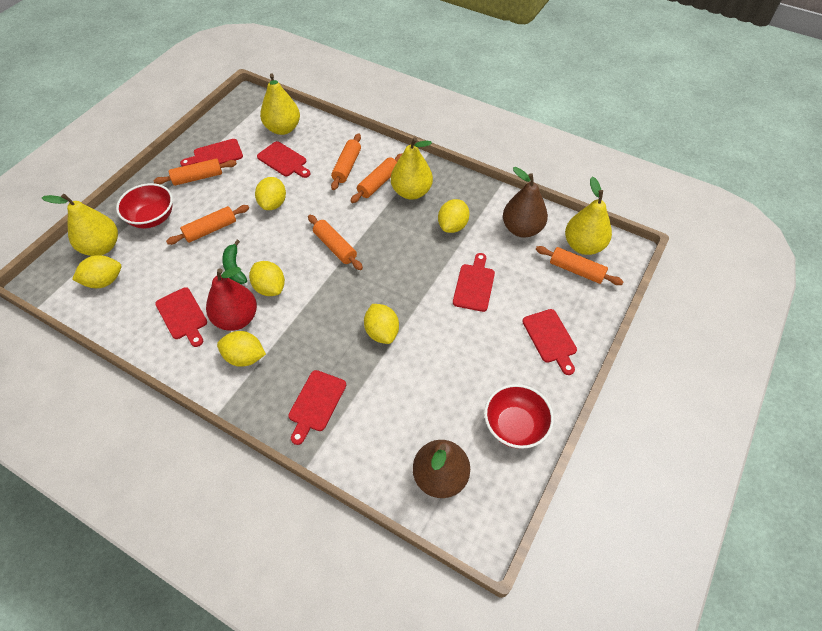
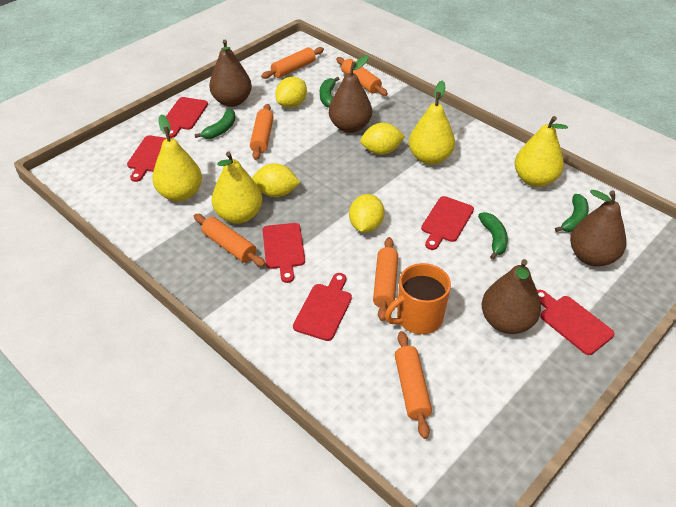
brown pear: [413,440,470,498] [503,167,548,238] = 2 -> [209,40,252,107] [329,55,372,133] [482,259,541,334] [570,190,626,267] = 4
green banana: [222,240,247,284] = 1 -> [195,109,236,139] [320,77,339,108] [478,212,508,260] [555,194,589,232] = 4
orange mug: none = 0 -> [385,263,451,334] = 1
red bowl: [116,183,173,228] [484,384,554,449] = 2 -> none = 0
red pear: [206,267,257,331] = 1 -> none = 0
yellow lemon: [72,255,121,288] [217,331,266,367] [249,261,285,296] [255,177,286,210] [364,304,399,344] [438,199,470,233] = 6 -> [252,163,300,197] [275,77,307,108] [349,194,384,233] [360,123,405,155] = 4

